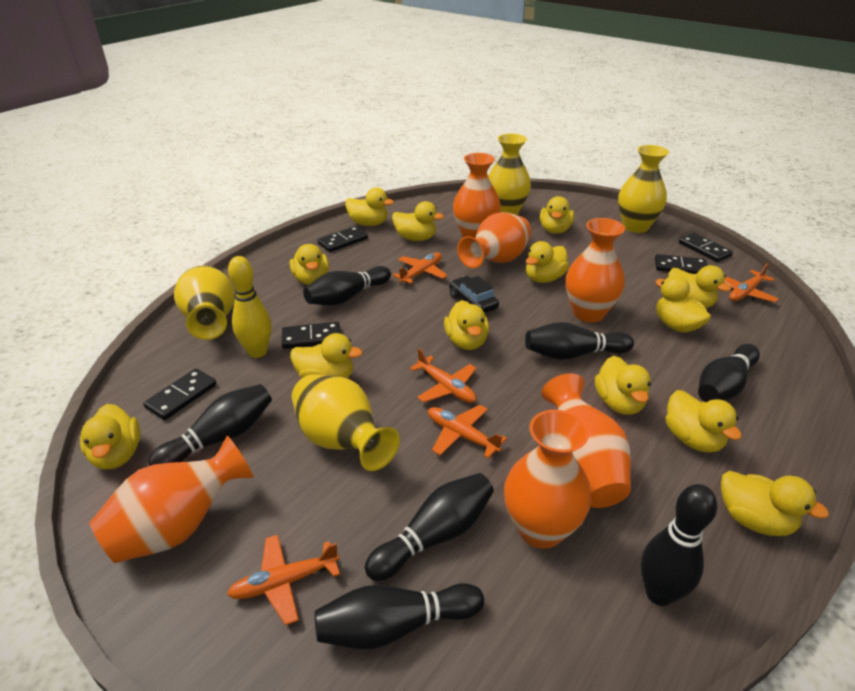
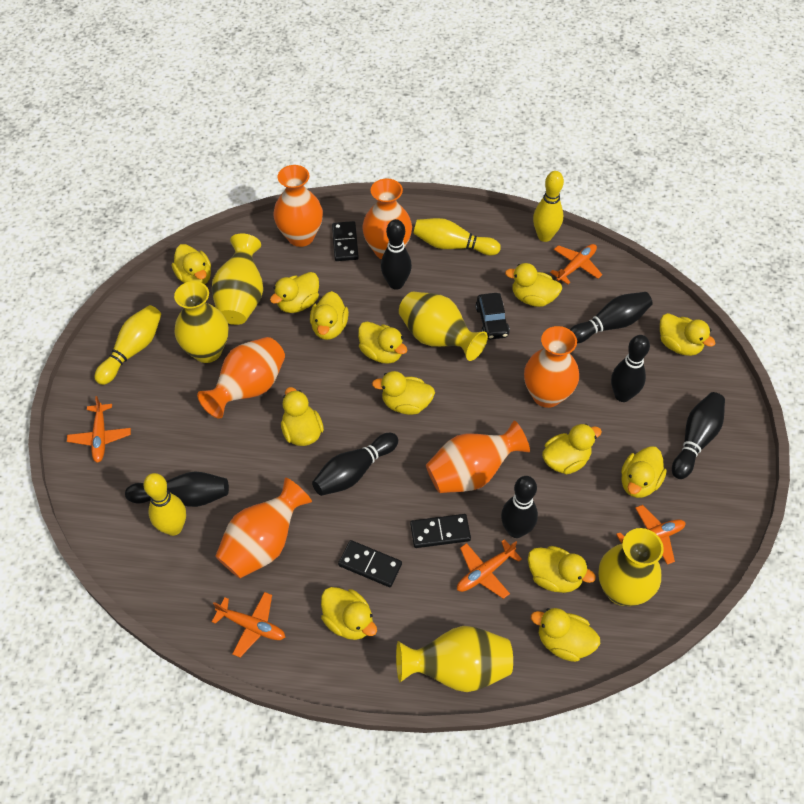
black domino: [143,369,217,420] [282,322,341,349] [317,226,368,252] [655,254,708,274] [679,233,733,262] = 5 -> [332,221,359,261] [338,540,402,587] [410,514,471,548] = 3
yellow bowling pin: [228,256,272,358] = 1 -> [94,305,161,385] [144,473,186,536] [413,218,501,255] [533,171,564,242] = 4
yellow vase: [174,265,235,340] [292,374,400,471] [488,134,531,215] [618,145,669,233] = 4 -> [174,281,229,363] [212,233,263,325] [396,626,513,692] [399,292,488,361] [598,528,664,606] = 5

